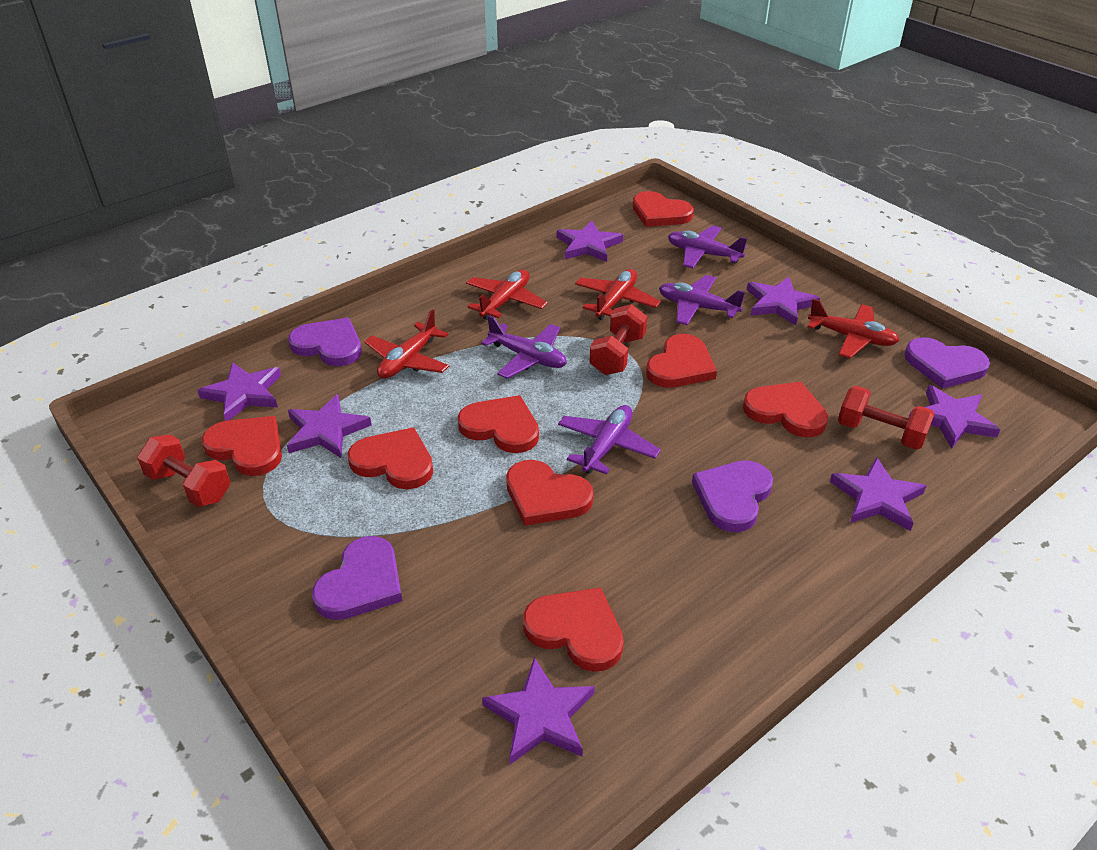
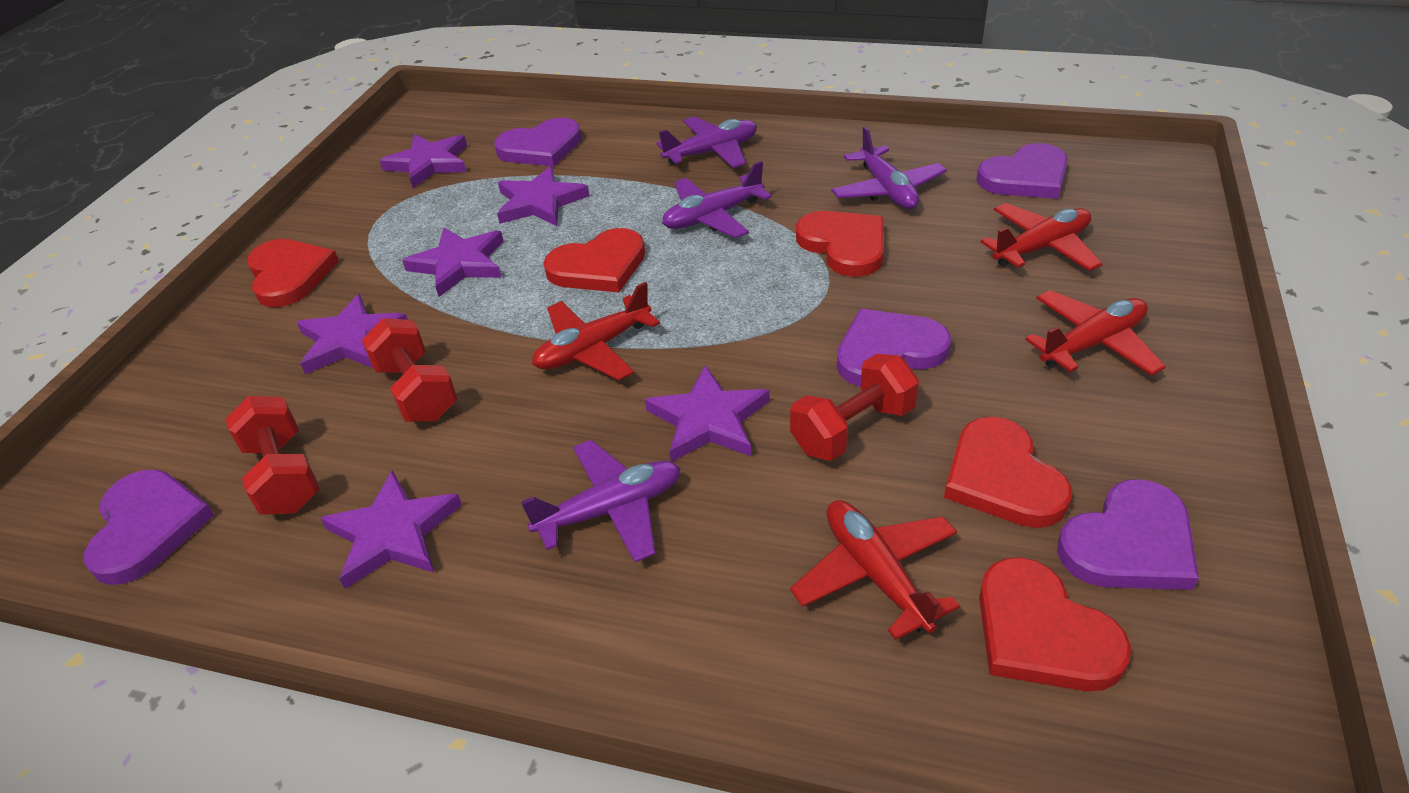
purple heart: [288,318,362,366] [312,536,402,620] [692,460,773,532] [904,337,990,389] = 4 -> [84,469,214,585] [494,118,582,167] [837,309,951,387] [977,143,1068,199] [1057,479,1199,590] = 5
purple star: [197,362,281,421] [287,394,371,458] [482,657,595,764] [557,220,623,262] [747,277,820,326] [830,457,926,531] [908,385,1001,449] = 7 -> [297,294,408,374] [321,470,462,589] [379,134,467,188] [402,228,504,297] [497,166,589,226] [645,365,770,462] = 6
red heart: [202,416,282,476] [348,427,433,489] [458,395,539,453] [506,460,594,526] [523,587,624,672] [633,191,694,227] [646,334,717,388] [743,381,828,437] = 8 -> [247,239,339,307] [544,228,645,292] [796,211,884,277] [944,417,1072,528] [979,557,1131,691] = 5

